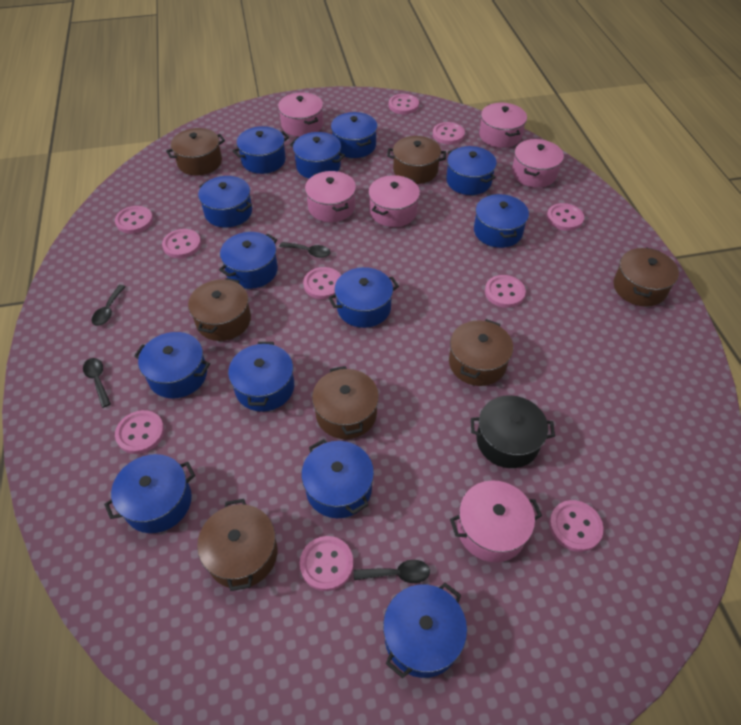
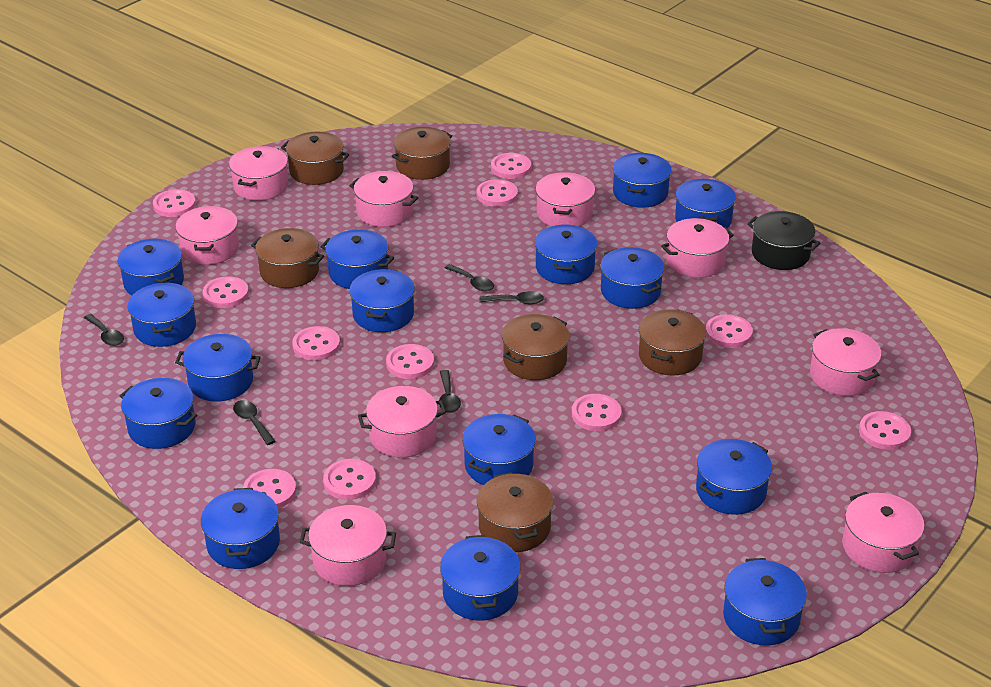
black spoon: [83,358,111,408] [92,285,126,326] [280,242,331,258] [354,560,430,583] = 4 -> [84,314,124,346] [233,400,275,445] [439,370,461,413] [445,264,494,291] [480,291,544,304] = 5
blue pot: [104,454,195,533] [134,332,210,398] [198,176,252,227] [219,232,278,289] [228,342,294,412] [233,126,289,174] [290,132,345,179] [301,439,374,518] [328,267,399,328] [331,112,377,158] [383,583,467,678] [446,146,497,195] [474,194,529,248] = 13 -> [118,239,184,295] [120,378,197,449] [127,282,196,347] [175,334,261,401] [201,488,280,569] [320,229,394,289] [349,269,415,332] [440,535,520,621] [462,414,536,485] [535,225,597,284] [600,247,665,309] [613,153,672,208] [675,179,736,229] [696,439,772,515] [723,558,807,646] = 15
brown pot: [166,128,225,175] [188,278,251,341] [197,499,277,591] [312,366,379,439] [387,136,446,184] [449,319,513,386] [614,247,679,307] = 7 -> [251,228,324,288] [281,132,349,185] [392,127,452,180] [477,472,553,552] [502,314,569,380] [639,309,706,376] = 6
pink button: [115,206,153,234] [115,410,164,454] [162,229,201,258] [300,536,354,591] [303,267,341,299] [389,94,419,114] [433,122,465,144] [485,275,526,308] [547,203,584,231] [549,500,603,552] = 10 -> [153,189,196,217] [202,276,249,308] [243,469,296,509] [292,326,340,361] [323,459,376,500] [386,344,434,379] [476,179,518,207] [491,153,531,179] [572,394,622,431] [706,314,753,348] [859,411,911,450] = 11
pink pot: [278,92,323,137] [305,171,356,222] [368,175,420,227] [450,480,542,562] [479,103,527,148] [512,139,564,188] = 6 -> [176,206,239,265] [229,146,288,201] [300,505,396,586] [349,171,418,227] [358,386,446,458] [535,172,595,226] [661,218,734,278] [810,328,882,396] [842,492,924,573] = 9

